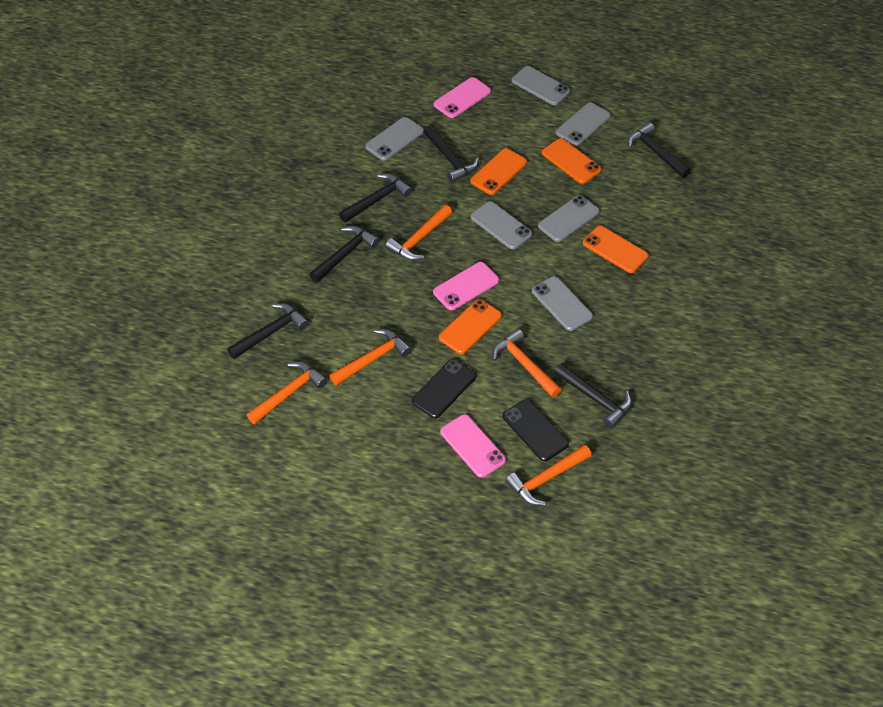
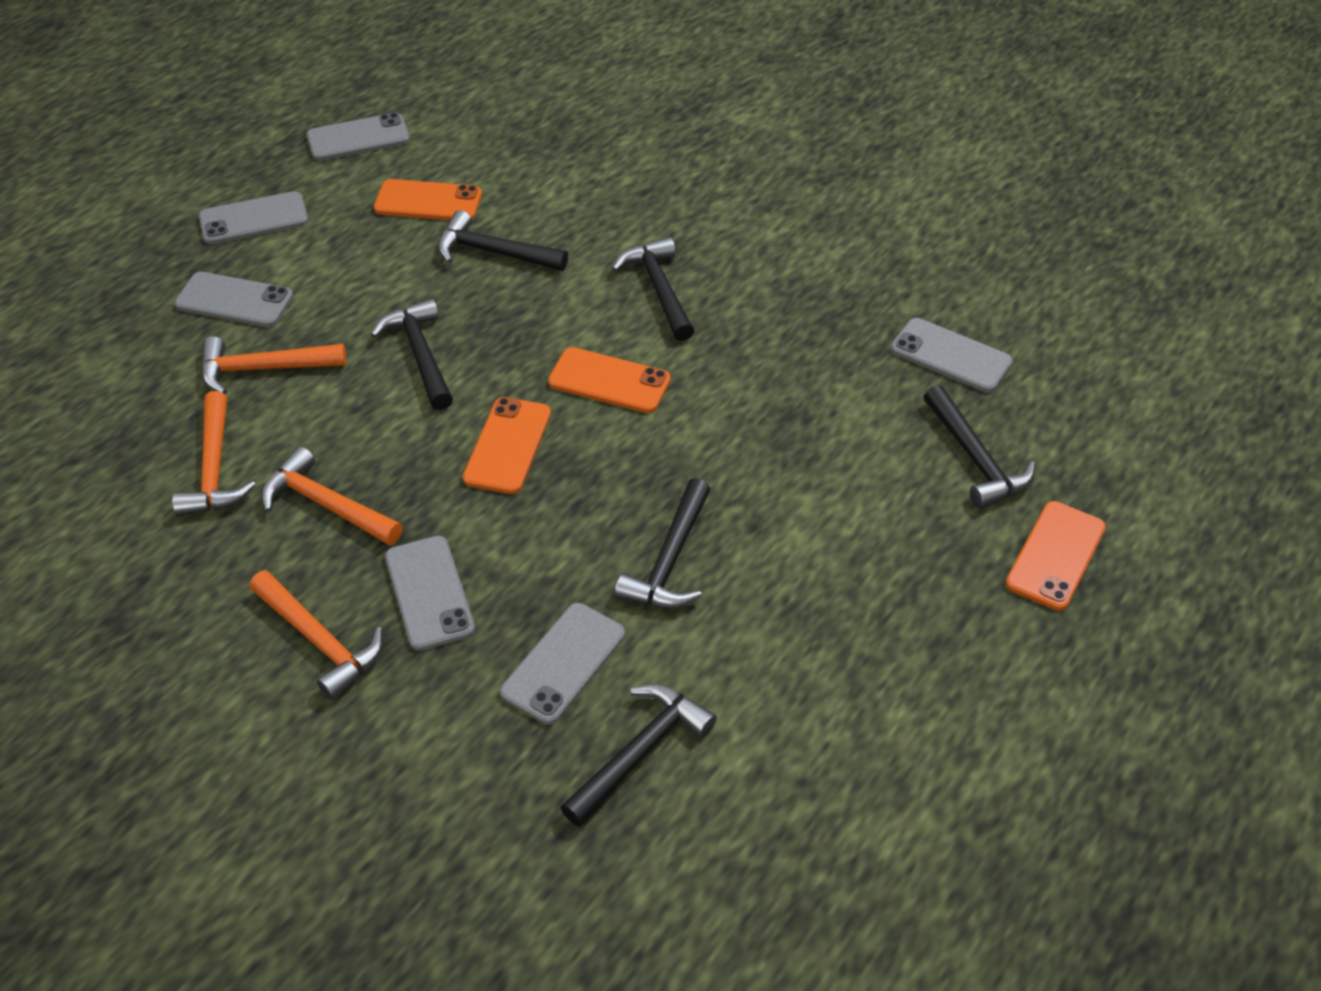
black phone: [412,359,476,418] [503,399,569,461] = 2 -> none = 0
orange hammer: [247,362,327,424] [330,329,412,385] [385,205,452,261] [492,328,562,397] [505,445,592,505] = 5 -> [172,391,256,516] [201,336,346,394] [249,570,384,700] [261,446,403,546] = 4
pink phone: [433,262,499,310] [434,77,491,118] [440,414,506,478] = 3 -> none = 0

